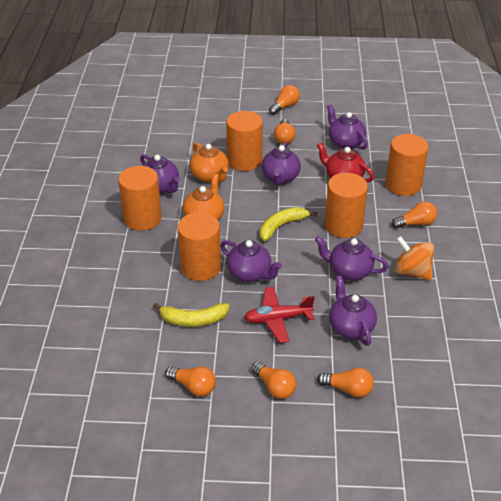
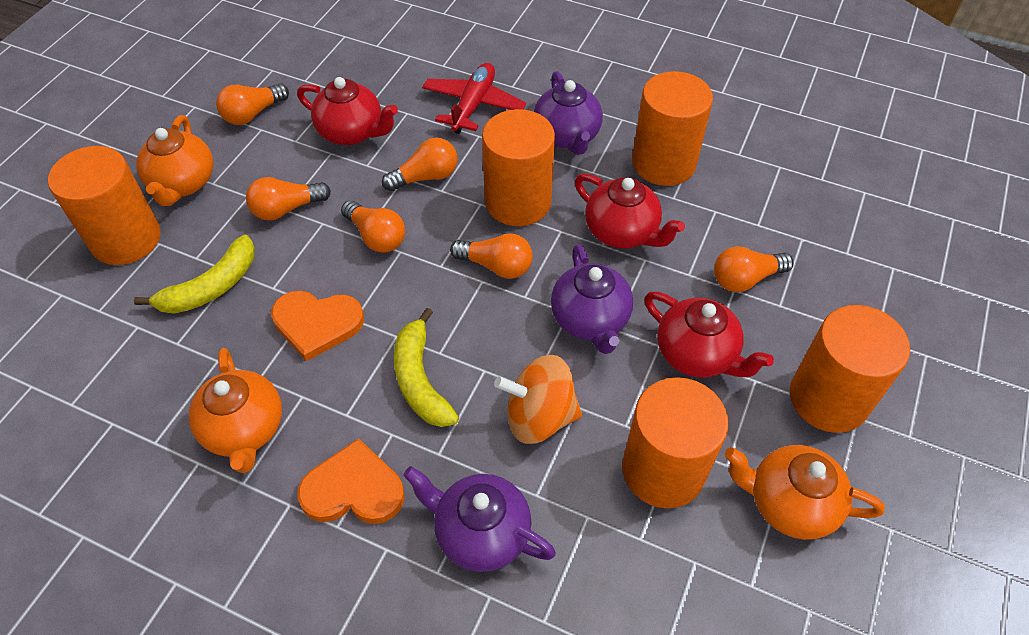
orange heart: none = 0 -> [271,291,364,361] [298,438,405,524] = 2
orange teapot: [183,173,224,220] [190,143,229,182] = 2 -> [136,115,214,206] [189,348,282,473] [725,445,885,540] = 3
purple teapot: [140,154,179,194] [220,240,282,282] [262,142,301,186] [315,236,388,280] [327,104,368,150] [329,276,377,346] = 6 -> [403,466,556,572] [534,71,603,155] [551,244,633,354] = 3
red teapot: [317,142,374,182] = 1 -> [297,77,398,145] [575,173,685,249] [644,292,774,378] = 3

